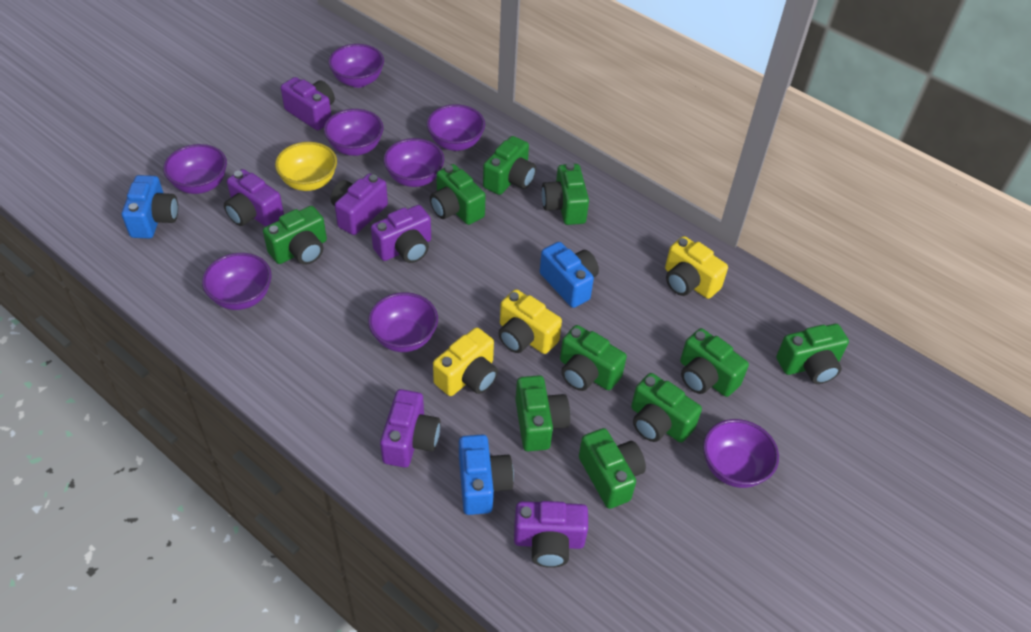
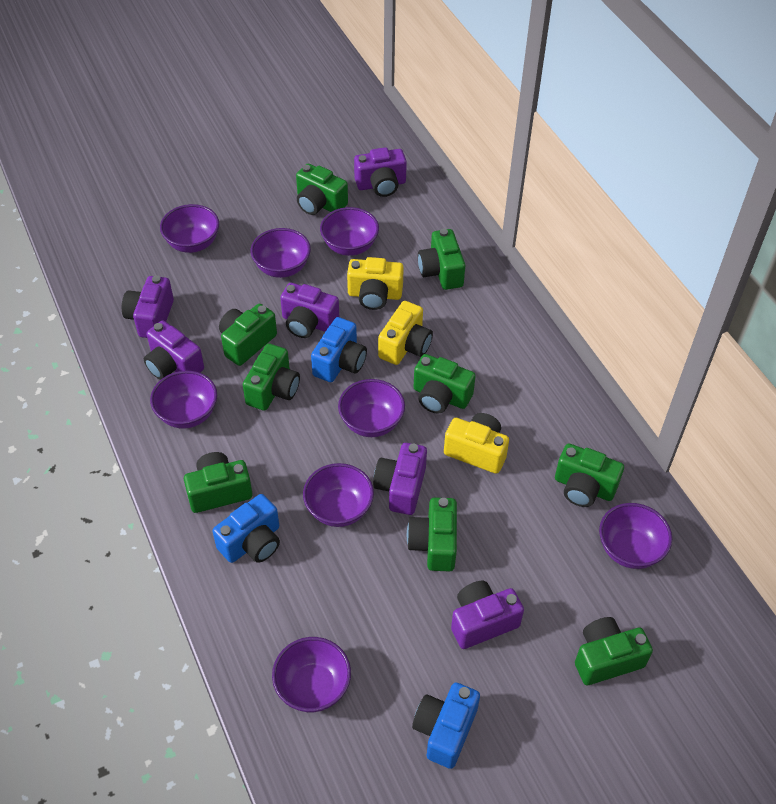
green camera: [263,206,327,265] [430,164,486,225] [483,136,536,195] [515,375,570,451] [542,163,589,225] [560,325,627,391] [579,428,646,509] [631,373,702,443] [680,328,749,397] [776,324,849,384] = 10 -> [184,452,252,513] [219,304,277,366] [243,343,300,411] [296,164,348,215] [407,497,457,571] [414,354,476,414] [418,228,465,290] [555,443,624,507] [575,617,653,685] = 9
yellow bowl: [275,142,337,191] = 1 -> none = 0

